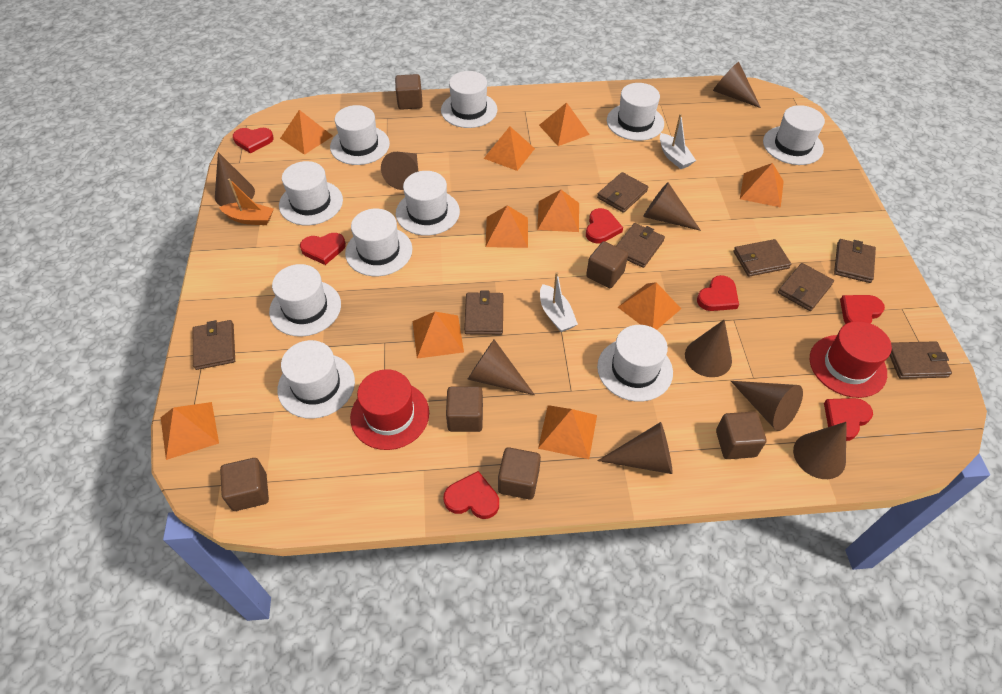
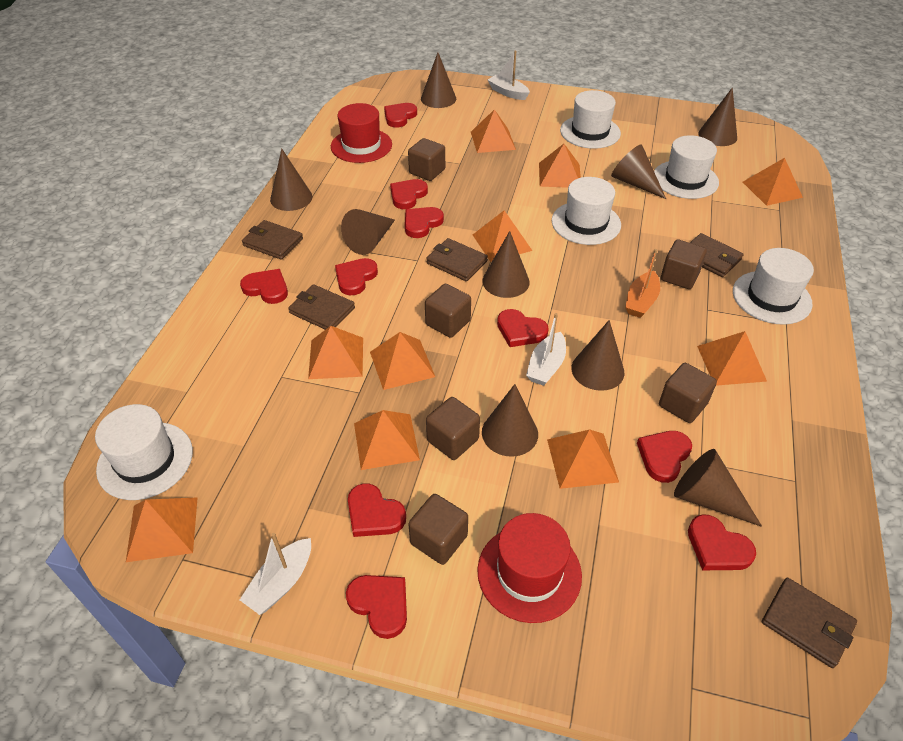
brown wallet: [193,320,235,370] [464,290,503,335] [597,172,648,213] [616,223,665,268] [733,239,791,277] [778,263,834,311] [834,239,876,283] [889,341,952,379] = 8 -> [242,220,303,260] [288,284,355,330] [426,238,488,281] [690,233,744,277] [762,577,857,668] = 5
red heart: [233,128,274,153] [300,233,346,265] [444,471,499,519] [586,208,623,243] [697,275,739,311] [824,398,873,441] [840,295,885,324] = 7 -> [240,269,288,304] [335,258,378,295] [346,575,407,639] [348,483,406,537] [384,103,417,128] [390,179,428,209] [405,207,444,238] [497,309,549,347] [637,431,692,483] [688,514,756,570] = 10
white boat: [540,272,578,332] [660,114,696,169] = 2 -> [240,533,311,615] [488,51,530,100] [526,313,566,386] = 3
white hat: [269,264,341,337] [277,340,355,419] [279,161,343,225] [330,105,390,165] [345,209,412,276] [396,171,460,236] [441,71,497,128] [597,325,673,402] [607,83,664,141] [763,105,825,165] = 10 -> [95,404,193,500] [552,177,621,245] [560,90,621,149] [654,135,719,199] [733,248,814,325] = 5

